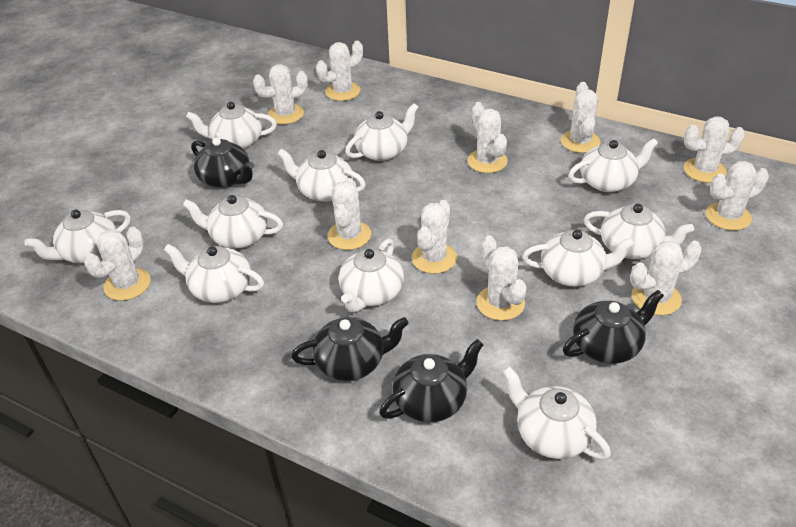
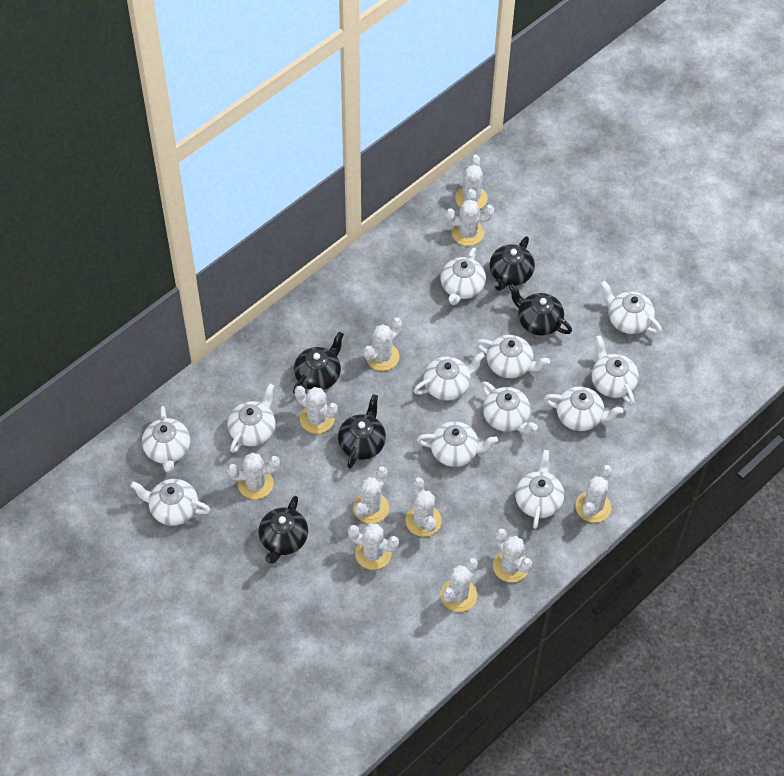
black teapot: [191,137,254,188] [291,317,409,381] [379,339,484,423] [563,290,664,364] = 4 -> [259,496,308,564] [293,332,344,394] [338,394,386,469] [489,236,535,291] [508,283,572,336] = 5
white teapot: [24,209,131,263] [164,244,264,303] [183,195,283,248] [186,102,277,149] [278,149,366,202] [339,239,404,312] [345,103,418,161] [503,366,611,460] [522,230,635,287] [568,138,658,192] [584,204,694,259] = 11 -> [130,479,210,526] [142,406,190,473] [228,383,275,453] [414,352,485,401] [417,421,498,467] [441,248,486,305] [475,335,550,378] [481,381,538,434] [515,450,564,529] [544,387,623,431] [591,335,639,405] [600,281,662,334] = 12

